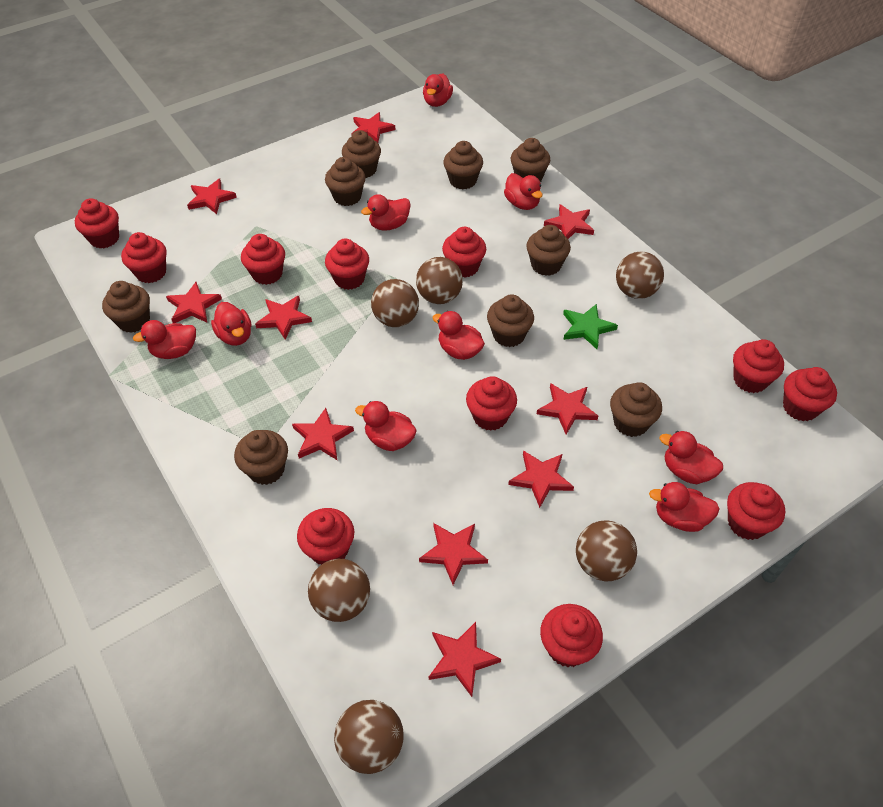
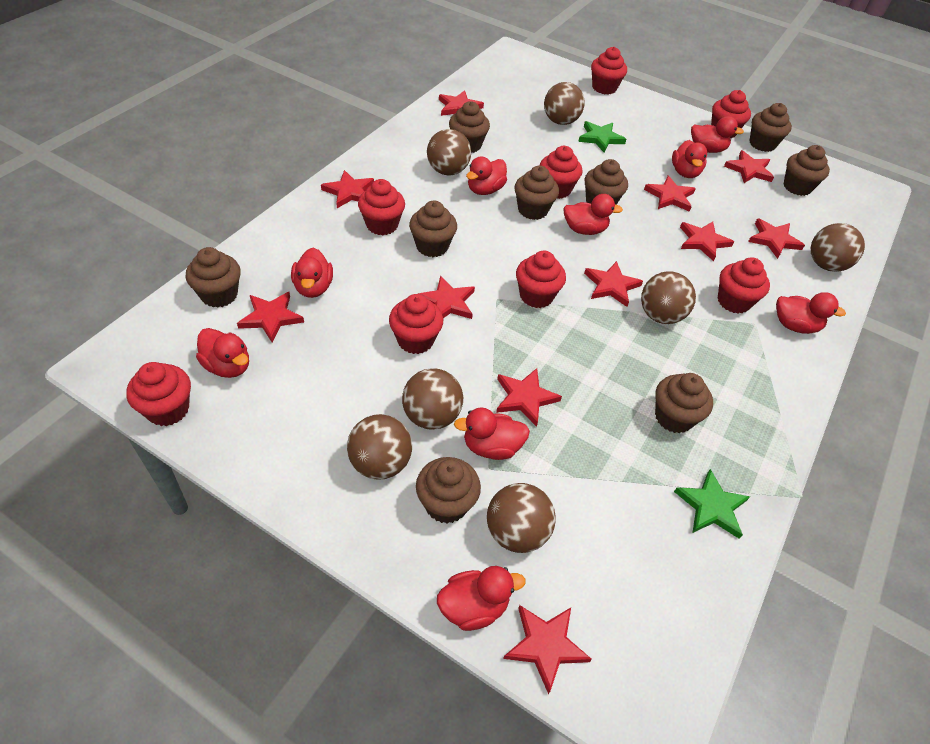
brown ball: [308,559,370,622] [334,700,404,774] [371,279,419,327] [416,257,463,304] [576,520,637,581] [616,251,664,299] = 6 -> [347,414,412,479] [402,368,463,430] [427,129,471,175] [487,483,555,553] [544,82,585,125] [641,271,696,324] [811,223,865,272] = 7
green star: [563,304,618,349] = 1 -> [578,121,626,153] [674,469,750,539] = 2
red cupcake: [75,198,119,248] [121,232,167,283] [241,234,285,285] [297,508,354,565] [325,238,369,290] [442,227,486,278] [466,376,517,431] [540,604,603,667] [727,482,785,540] [733,339,784,393] [783,367,837,421] = 11 -> [126,362,191,426] [358,179,405,235] [389,294,443,354] [516,251,566,308] [540,146,583,199] [591,47,627,94] [711,90,751,138] [718,257,770,314] = 8
red star: [166,282,222,323] [187,179,237,214] [255,296,312,339] [292,408,354,460] [351,112,395,143] [419,523,488,585] [429,622,501,697] [508,450,574,508] [537,383,598,434] [544,204,594,239] = 10 -> [237,292,304,342] [321,170,374,208] [418,275,475,319] [439,90,484,116] [496,368,562,427] [503,605,592,694] [584,261,643,307] [644,175,696,212] [680,222,734,261] [724,150,774,183] [748,218,805,259] = 11

